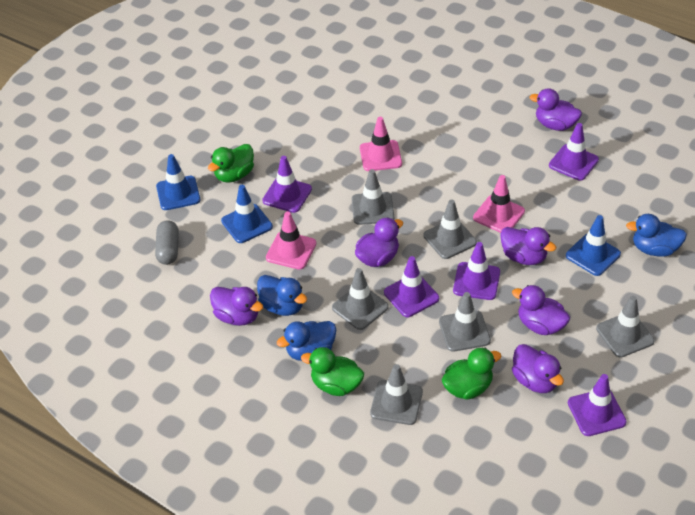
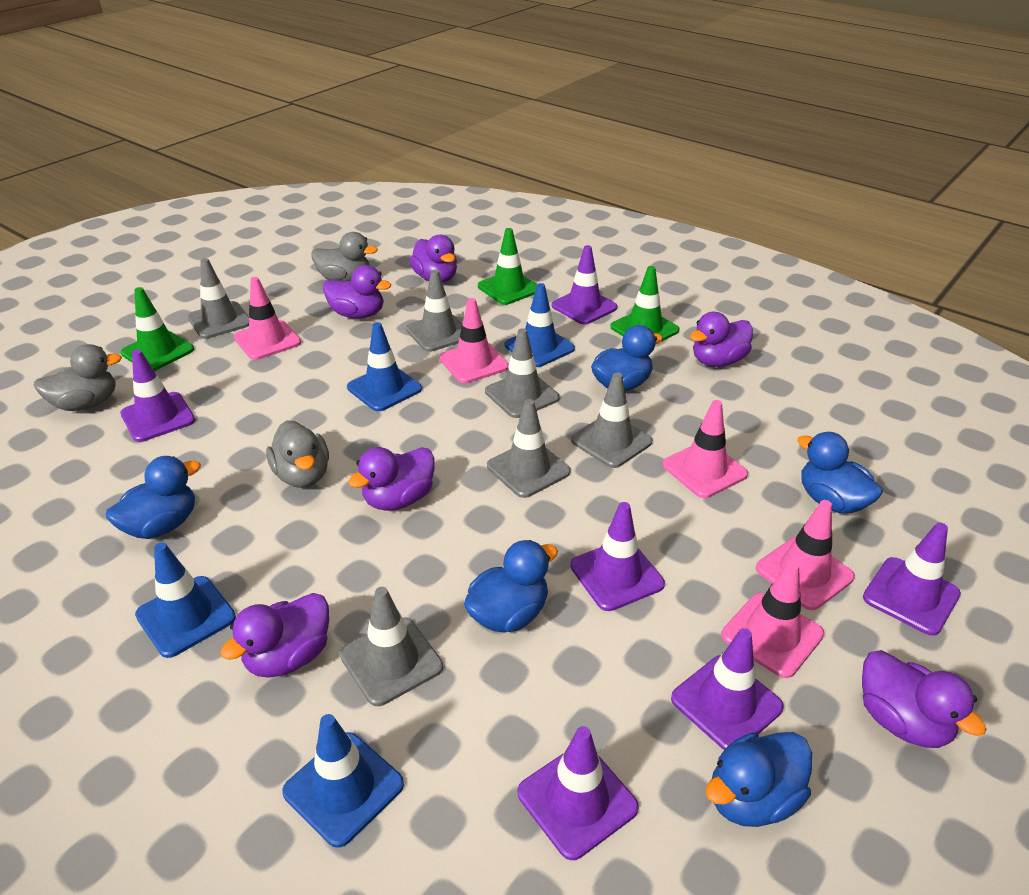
blue duck: [257,275,307,316] [277,321,336,361] [626,214,687,257] = 3 -> [106,456,201,539] [464,540,558,632] [591,325,663,391] [705,732,812,827] [797,432,883,514] = 5
blue traffic cone: [156,154,200,210] [221,185,273,243] [566,215,621,276] = 3 -> [135,542,236,658] [282,714,404,848] [347,322,422,411] [505,283,575,367] = 4
green duck: [208,144,254,183] [301,347,364,396] [442,348,501,400] = 3 -> none = 0
green traffic cone: none = 0 -> [121,287,194,371] [478,228,537,305] [610,266,680,341] = 3
grey capsule: [155,220,179,265] = 1 -> none = 0
grey duck: none = 0 -> [34,344,122,411] [266,420,329,488] [311,232,378,281] = 3
pink traffic cone: [266,211,316,270] [360,117,402,171] [473,175,525,233] = 3 -> [234,277,301,360] [439,298,509,383] [662,400,748,498] [721,561,824,678] [756,500,855,610] = 5
purple traffic cone: [262,156,312,213] [384,256,439,317] [453,242,500,300] [549,123,599,181] [568,374,627,436] = 5 -> [120,350,195,442] [518,726,639,860] [551,245,617,324] [570,502,665,611] [671,628,784,750] [863,522,961,636] = 6

